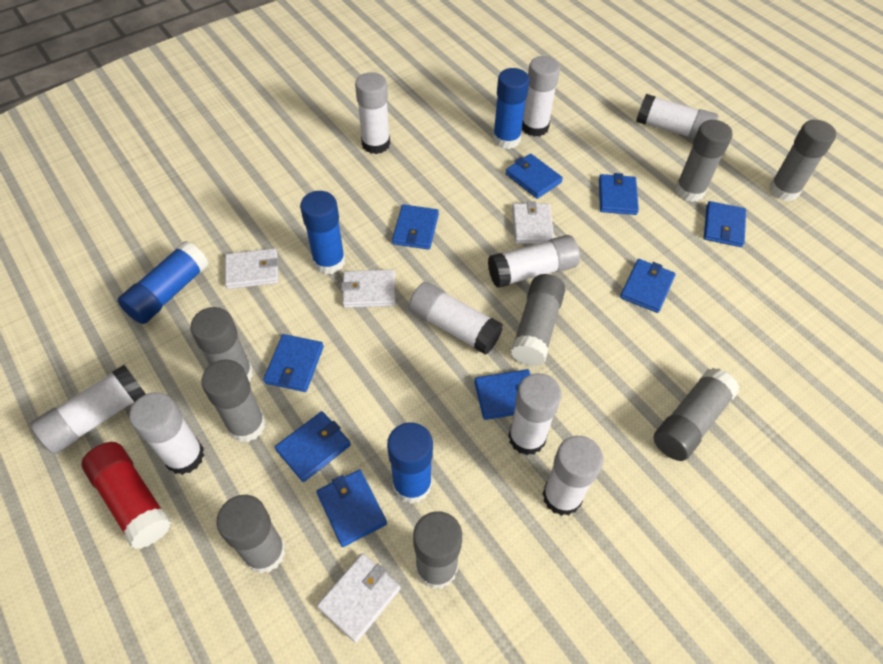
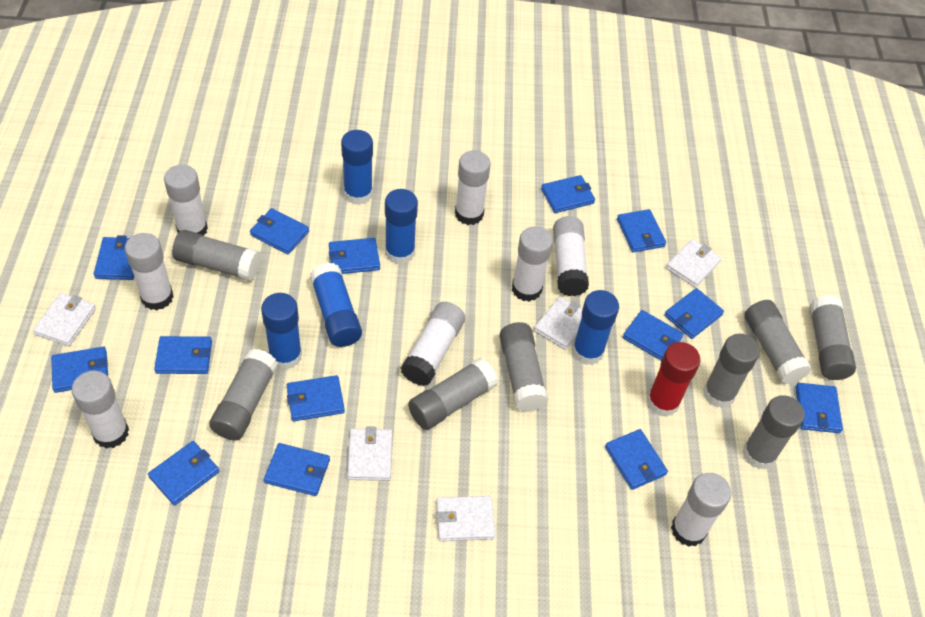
blue glue stick: [118,241,209,324] [300,191,345,274] [387,422,433,504] [493,68,530,149] = 4 -> [261,293,302,370] [310,263,362,347] [341,130,373,205] [385,189,418,264] [572,290,619,365] = 5
blue wallet: [263,334,324,392] [275,411,351,482] [316,470,387,547] [392,204,439,250] [474,369,531,420] [505,154,563,199] [599,173,639,215] [620,259,676,313] [704,201,746,247] = 9 -> [51,347,108,393] [94,235,134,280] [148,441,220,506] [154,336,212,374] [250,208,309,255] [264,443,330,496] [287,375,345,421] [329,238,380,274] [541,175,595,213] [605,429,668,490] [617,209,666,252] [623,310,684,361] [664,288,724,339] [795,383,843,433] = 14
white glue stick: [30,365,146,454] [129,392,204,475] [355,72,390,154] [409,282,503,355] [488,235,580,288] [508,373,561,455] [522,56,560,137] [543,436,604,516] [636,94,719,139] = 9 -> [72,371,129,449] [125,233,174,310] [164,165,208,236] [401,302,465,386] [455,150,491,225] [512,226,553,302] [553,216,589,296] [671,473,731,547] = 8
white wallet: [225,248,279,289] [317,553,401,643] [341,269,396,308] [512,201,554,244] = 4 -> [33,293,96,346] [347,426,392,481] [436,496,495,541] [534,296,582,350] [666,239,722,288] = 5

